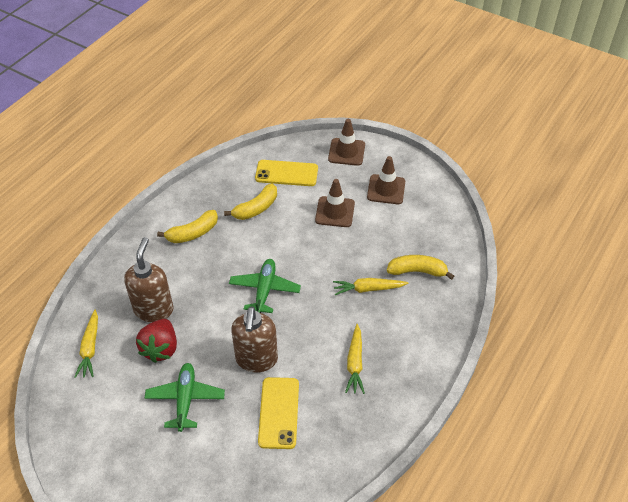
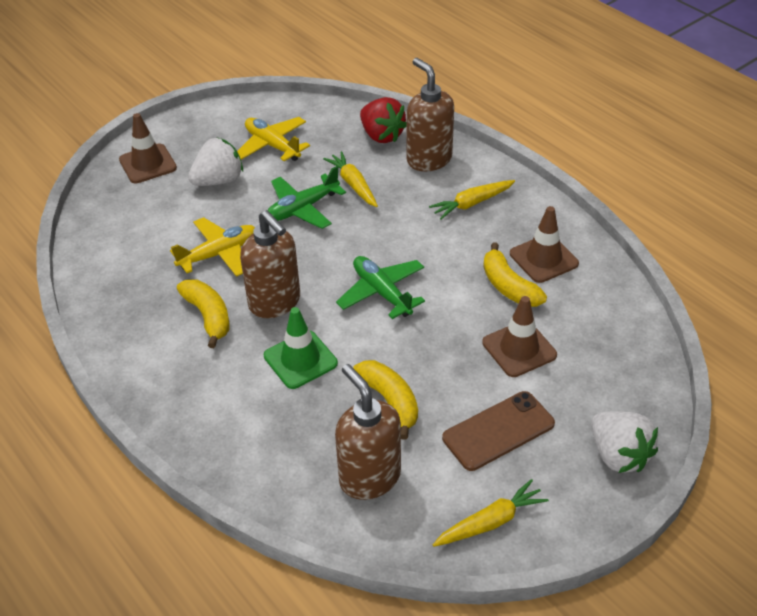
brown phone: none = 0 -> [442,391,555,471] = 1
brown soap dispenser: [124,237,173,322] [231,306,278,373] = 2 -> [240,210,300,318] [335,364,401,500] [407,58,454,171] = 3
green traffic cone: none = 0 -> [264,307,338,389] = 1
white strawberry: none = 0 -> [188,137,243,186] [591,411,658,473] = 2
yellow phone: [255,160,318,186] [258,377,299,449] = 2 -> none = 0
yellow plane: none = 0 -> [170,217,255,277] [237,117,310,161] = 2

